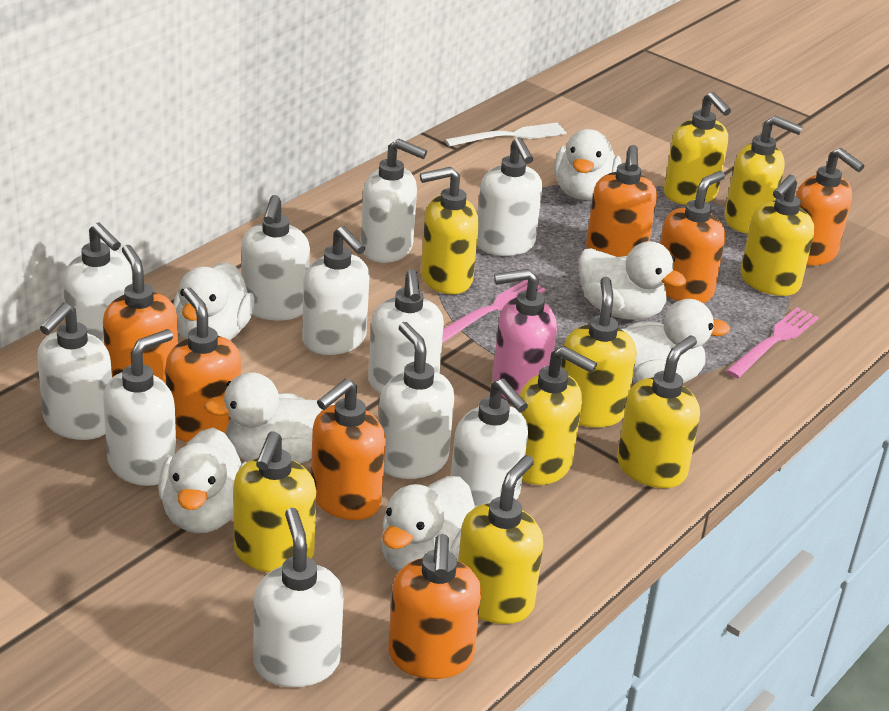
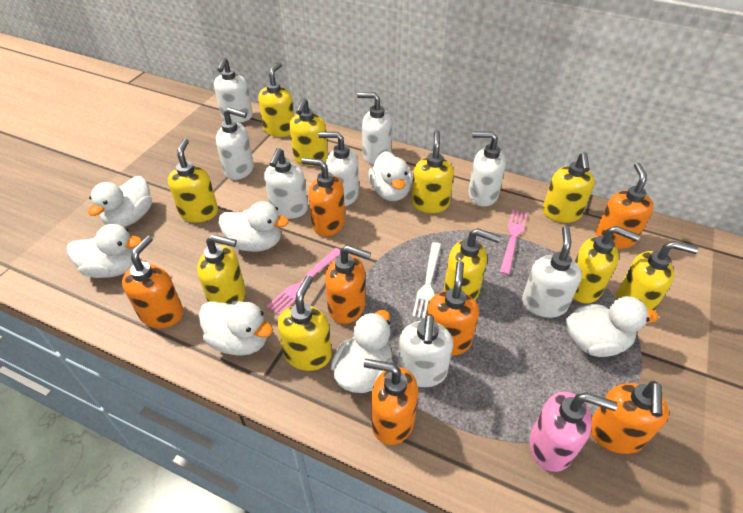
white soap dispenser: [37,303,112,440] [63,223,132,344] [103,329,176,486] [241,195,310,321] [254,508,344,687] [302,226,370,355] [361,139,427,263] [368,269,444,394] [378,322,454,479] [451,379,528,507] [477,137,542,256] = 11 -> [214,57,253,123] [216,107,254,180] [264,148,308,219] [318,132,359,206] [357,92,392,164] [397,314,453,387] [468,132,506,207] [522,226,582,318] = 8
yellow soap dispenser: [233,431,316,573] [420,167,479,294] [458,455,543,624] [520,346,597,485] [561,277,637,427] [617,336,700,488] [664,92,731,205] [725,116,803,234] [741,175,814,296] = 9 -> [168,139,218,223] [197,234,246,304] [258,62,294,137] [278,275,332,371] [289,98,328,166] [411,130,454,213] [444,228,501,301] [543,152,595,223] [573,226,640,303] [616,241,698,311] = 10

